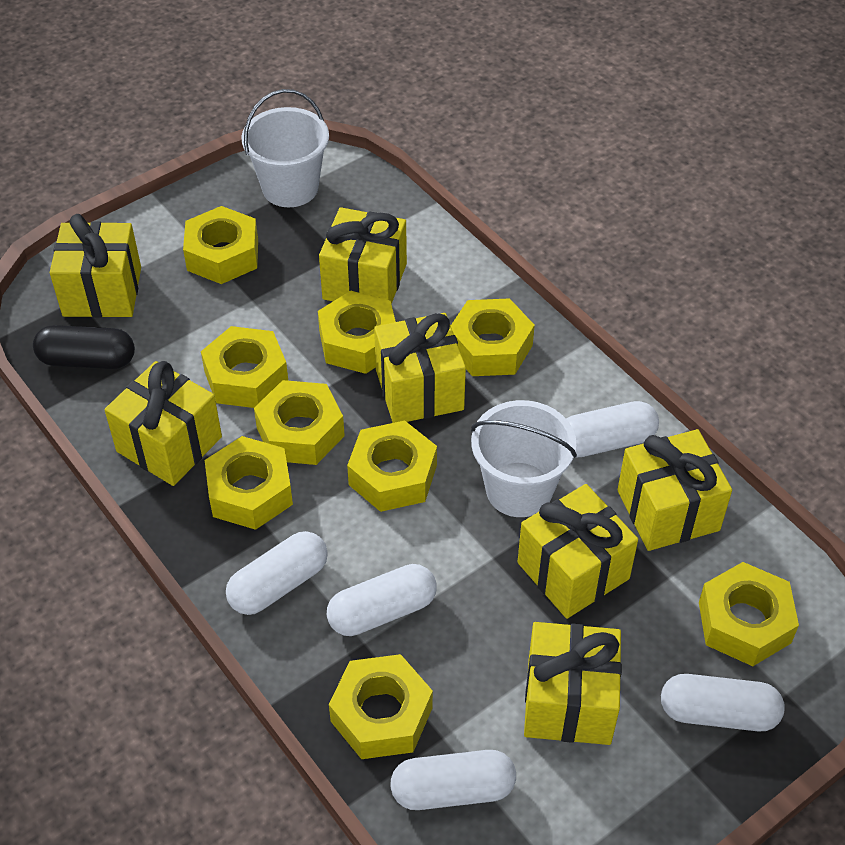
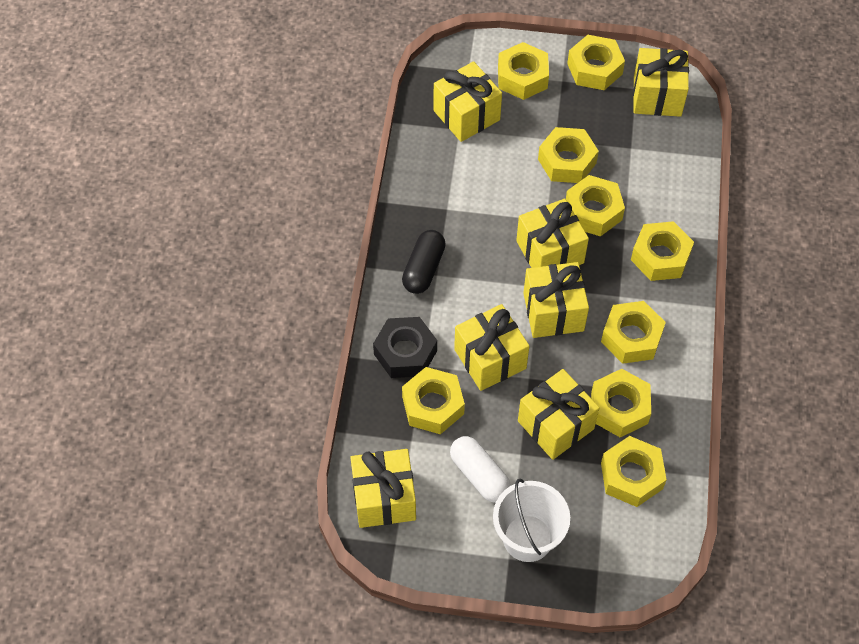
black nut: none = 0 -> [373,317,437,378] = 1
white bucket: [241,89,329,207] [471,400,577,517] = 2 -> [493,479,570,562] = 1
white capsule: [226,531,328,615] [327,564,437,636] [390,750,516,810] [566,401,659,458] [661,674,785,732] = 5 -> [450,436,511,502] = 1

